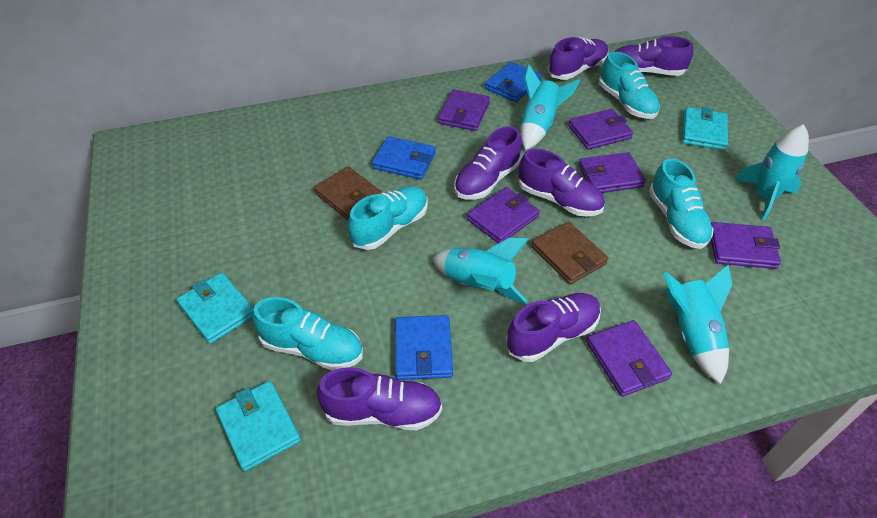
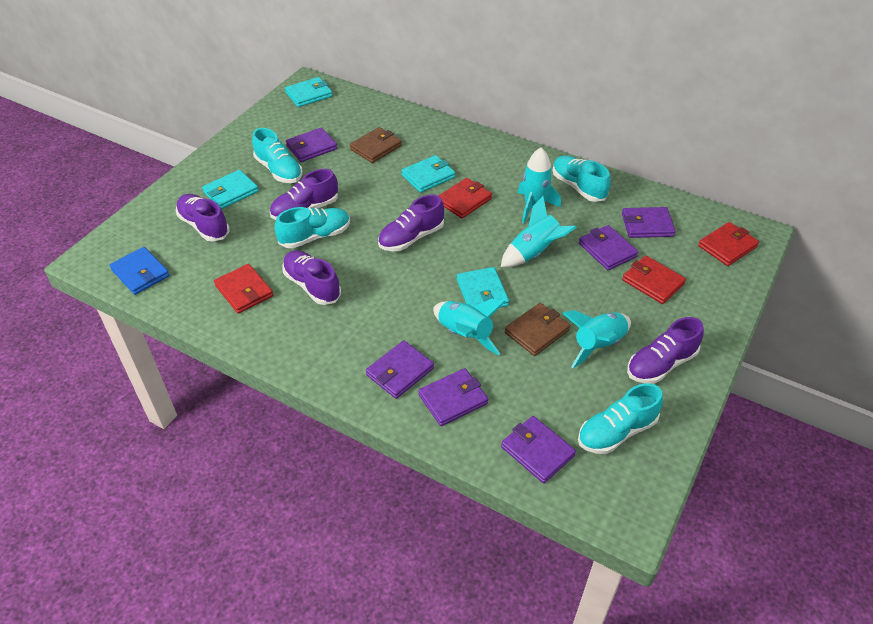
blue wallet: [372,136,436,180] [395,315,453,380] [485,62,542,102] = 3 -> [110,247,169,295] = 1
purple shoe: [317,367,442,430] [454,126,522,200] [506,293,601,362] [519,149,605,217] [548,37,608,80] [615,36,693,76] = 6 -> [176,194,230,242] [270,169,338,220] [283,250,341,305] [378,194,444,251] [627,317,704,384] = 5
red wallet: none = 0 -> [214,264,273,314] [439,178,492,218] [622,256,686,304] [698,222,759,266] = 4
turquoise wallet: [176,272,254,344] [216,381,301,472] [682,107,728,150] = 3 -> [202,170,259,209] [285,77,332,107] [401,155,455,193] [457,267,509,308] = 4

